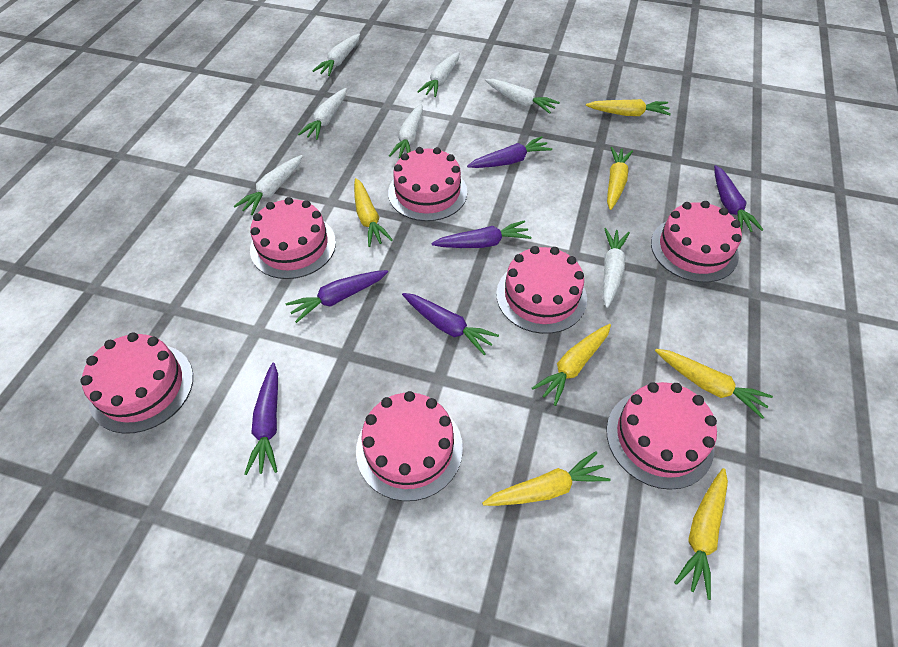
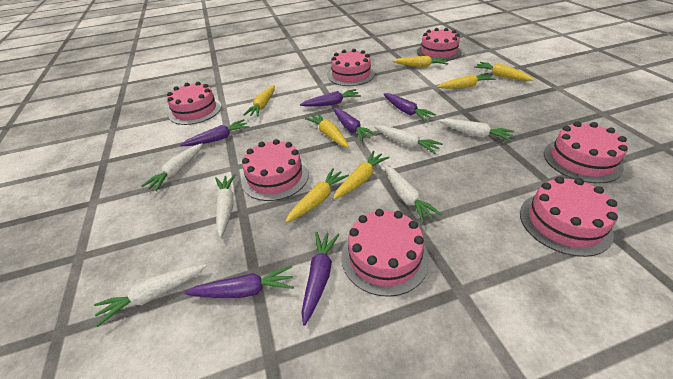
white carrot: [234,155,303,215] [298,88,347,140] [312,34,360,76] [389,104,423,158] [417,52,460,97] [485,79,560,114] [603,228,630,308] = 7 -> [94,264,207,327] [142,143,203,191] [215,174,235,237] [374,125,443,154] [385,165,442,223] [439,119,514,141] = 6

